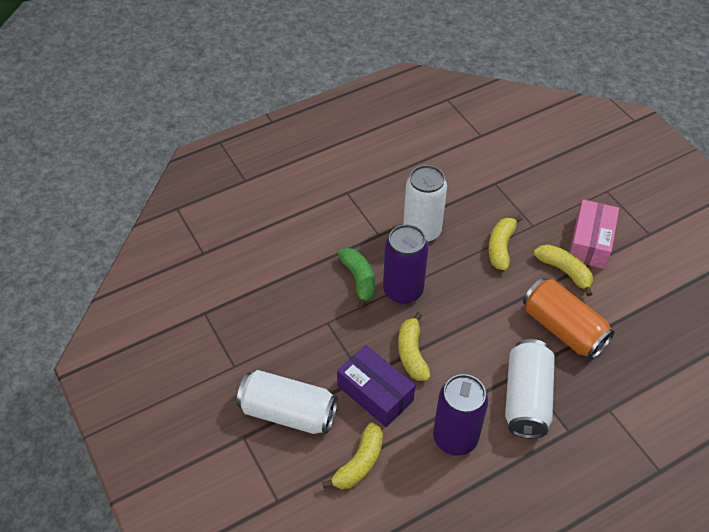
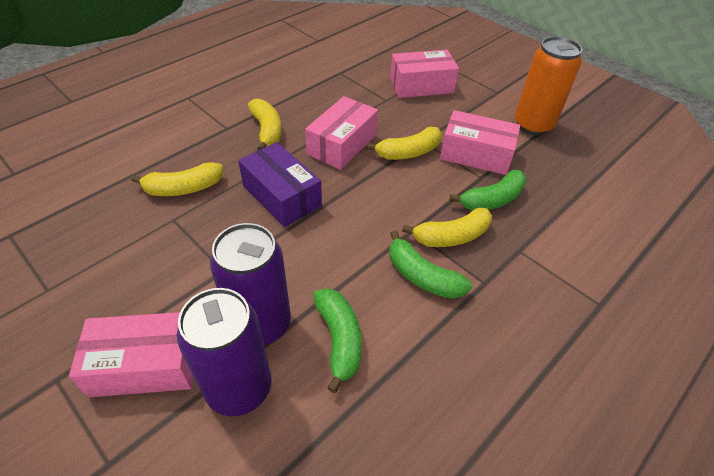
green banana: [338,248,375,309] = 1 -> [313,288,362,393] [389,230,472,299] [450,170,527,210] = 3
pink box: [570,199,619,269] = 1 -> [69,312,193,397] [305,96,378,170] [390,50,459,98] [440,110,520,175] = 4
white can: [237,370,338,434] [403,165,447,243] [505,339,555,439] = 3 -> none = 0

